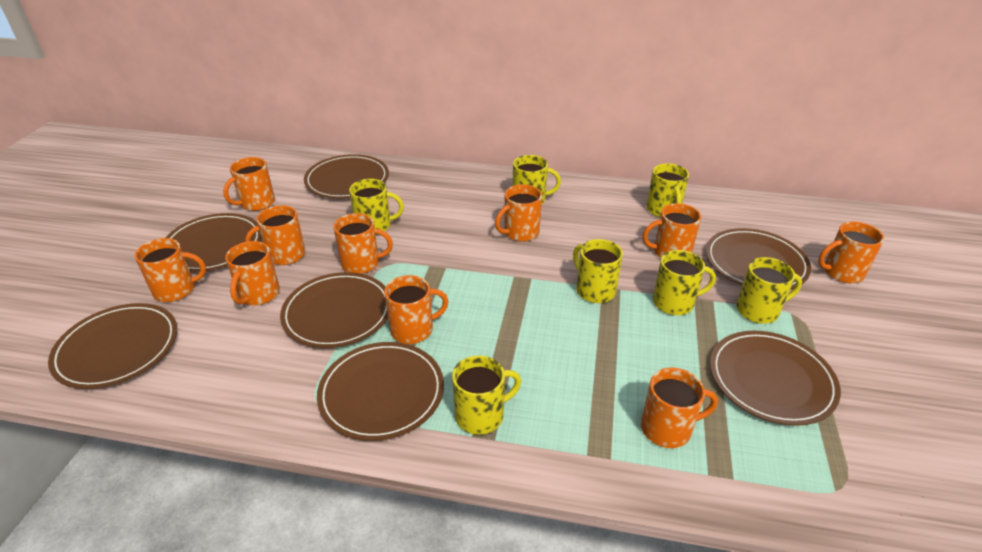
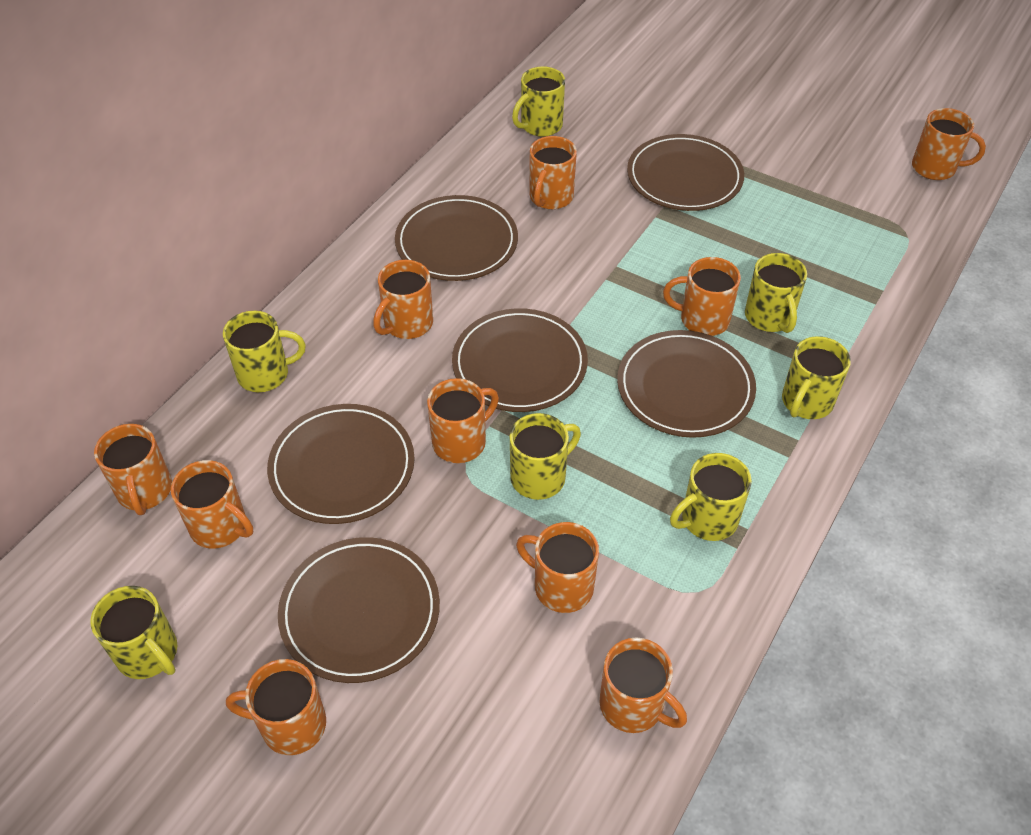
brown plate: [48,303,177,389] [166,213,262,272] [280,272,388,348] [304,154,389,199] [317,342,444,441] [706,228,811,289] [710,331,841,426] = 7 -> [267,404,415,524] [278,537,440,683] [395,195,518,281] [452,308,588,412] [617,330,756,438] [627,134,744,211] = 6

